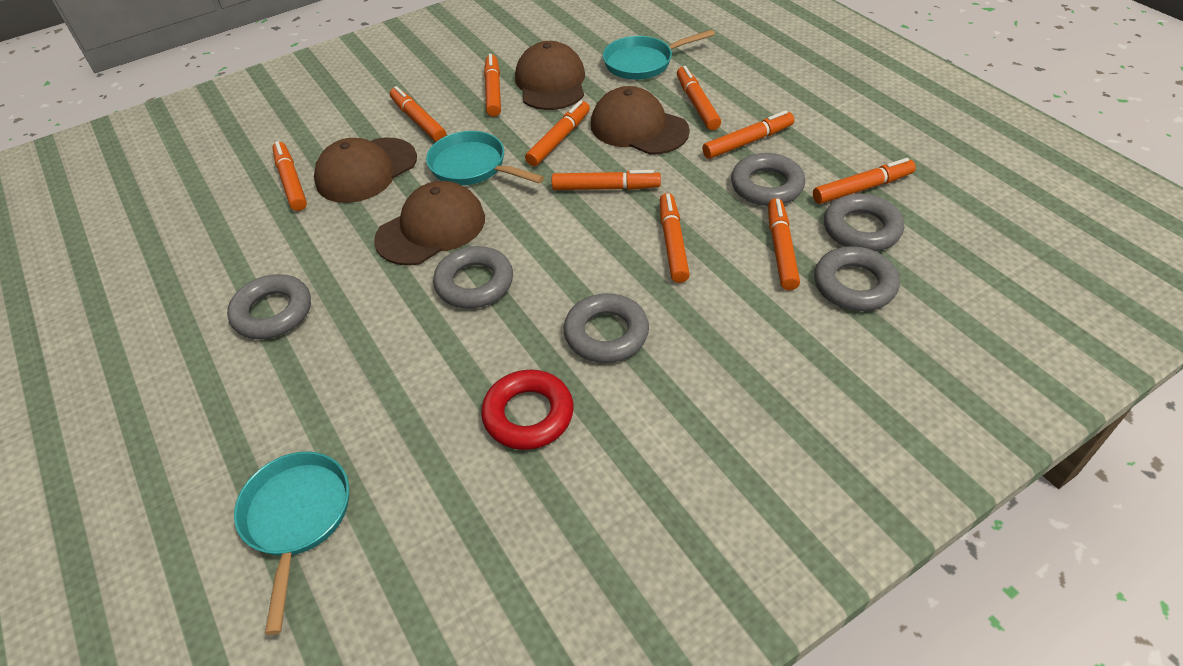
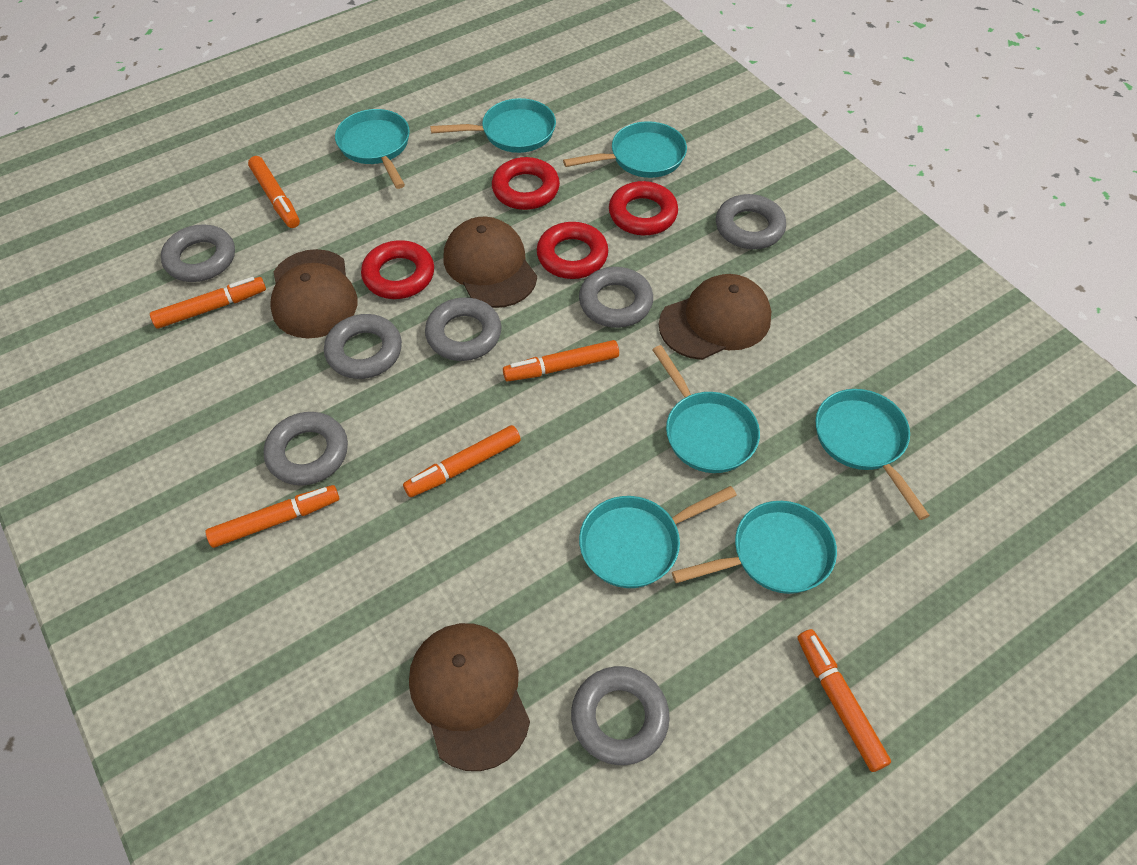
grey ring: [227,274,311,339] [433,246,513,309] [564,293,649,363] [731,153,805,206] [814,246,900,311] [824,194,904,251] = 6 -> [161,225,235,282] [264,412,348,485] [324,314,402,379] [425,297,501,361] [571,666,670,765] [579,267,653,328] [716,194,786,249] = 7
orange marker: [272,141,307,211] [390,86,446,142] [484,54,501,117] [525,100,590,166] [552,170,661,190] [660,193,690,283] [677,66,721,130] [702,111,794,159] [768,198,800,290] [813,158,916,204] = 10 -> [150,277,266,329] [206,485,339,548] [248,156,300,228] [403,425,521,497] [503,340,619,381] [798,629,891,772] = 6
red ring: [481,370,574,450] = 1 -> [361,240,434,299] [492,157,560,210] [537,222,608,279] [609,181,678,235] = 4
turquoise pan: [234,451,349,635] [426,131,544,185] [603,30,715,80] = 3 -> [335,109,410,189] [430,98,556,153] [563,121,687,178] [579,486,737,588] [652,345,760,473] [672,501,837,594] [815,389,930,520] = 7

